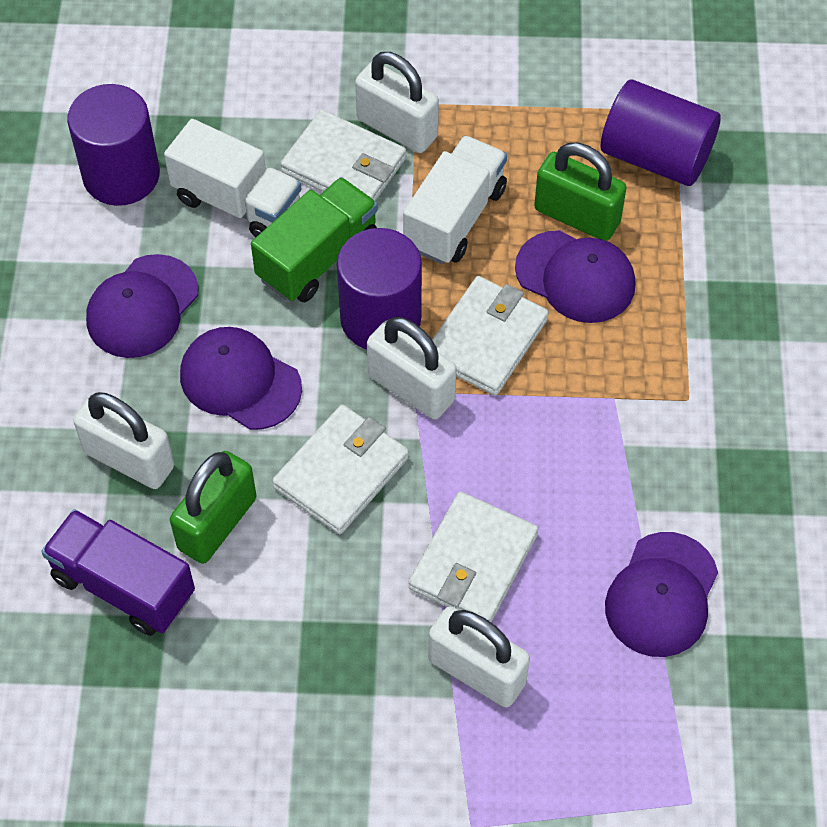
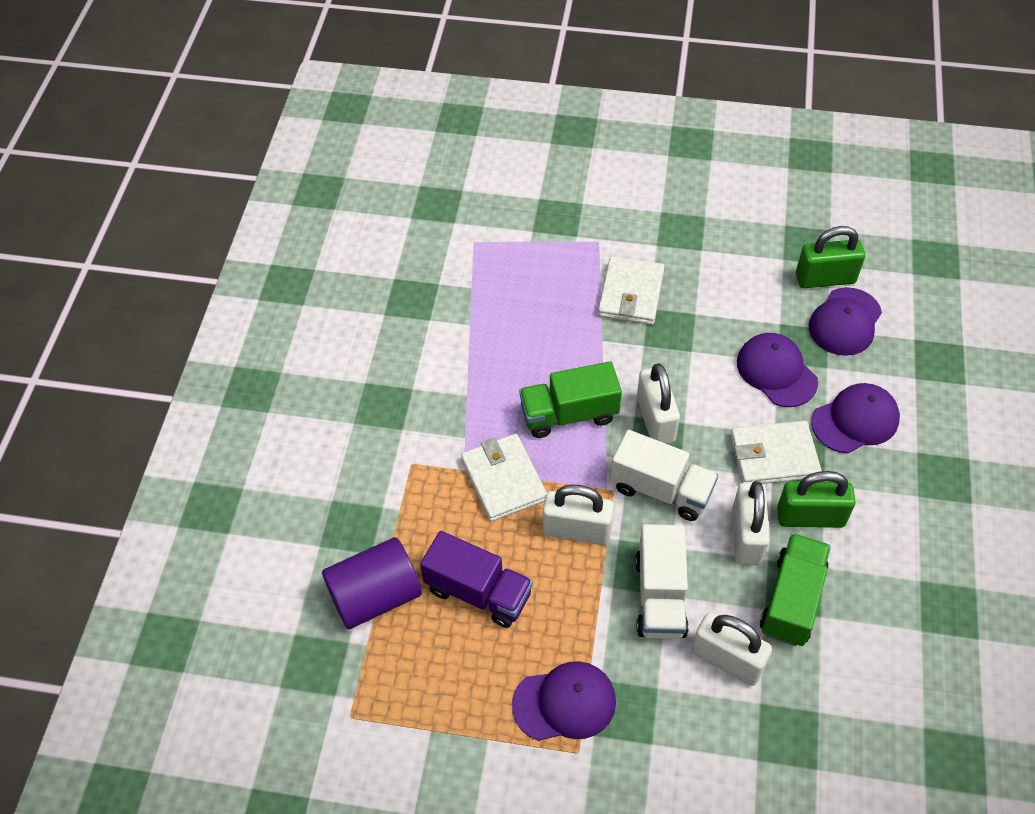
green truck: [251,177,378,302] = 1 -> [519,361,622,438] [760,533,831,646] = 2
purple cylinder: [67,84,160,206] [337,228,422,349] [601,79,721,186] = 3 -> [322,537,422,629] = 1
white wallet: [272,405,409,534] [281,110,406,201] [409,492,538,623] [432,276,549,396] = 4 -> [461,434,547,522] [598,256,665,325] [730,420,822,484] = 3

